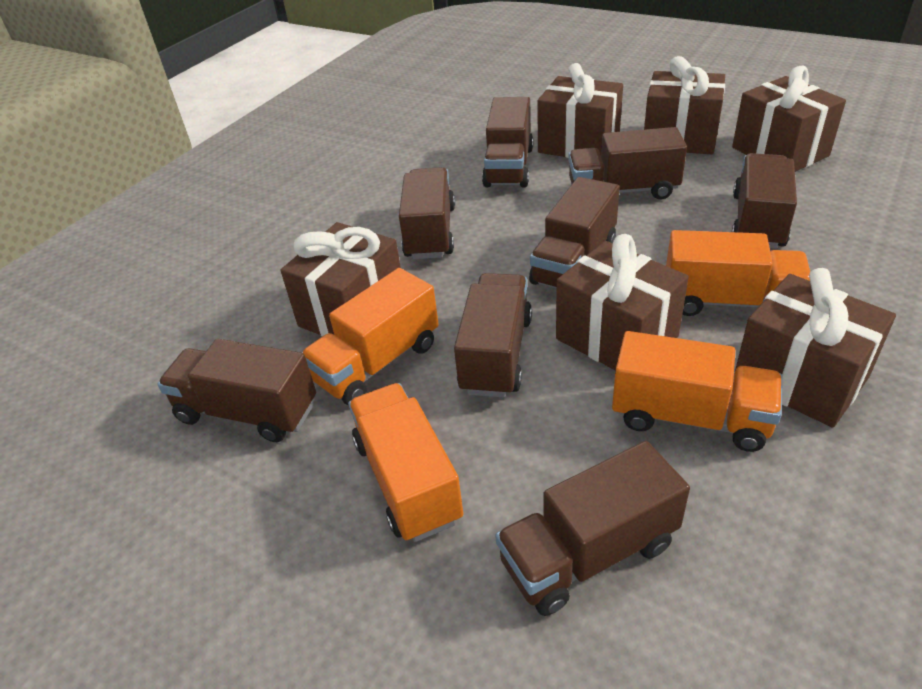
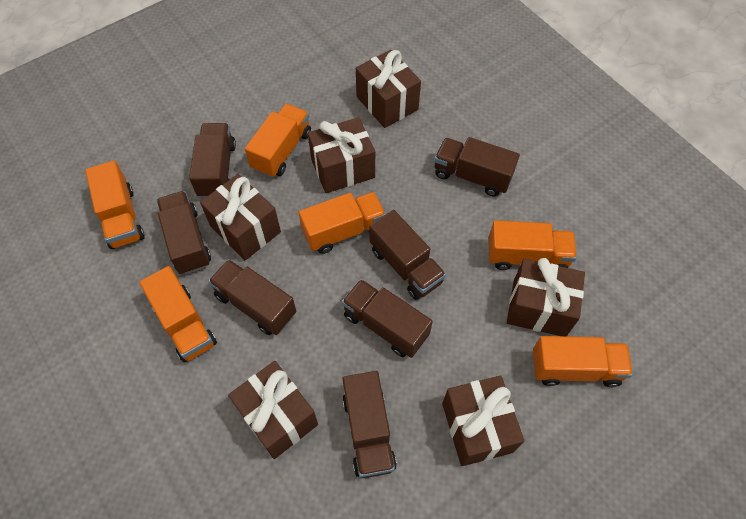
brown truck: [157,339,316,442] [399,167,455,259] [454,273,532,397] [482,97,533,187] [495,441,690,616] [529,177,620,289] [568,127,687,200] [732,153,797,249] = 8 -> [157,191,211,275] [189,123,236,198] [208,259,296,335] [342,279,433,358] [343,371,397,478] [369,210,446,300] [434,137,520,196] = 7
orange truck: [302,268,439,405] [348,383,463,542] [612,331,782,452] [666,230,811,316] = 4 -> [85,161,145,249] [139,266,217,362] [245,103,311,178] [298,192,386,254] [489,220,577,270] [533,336,633,387] = 6

